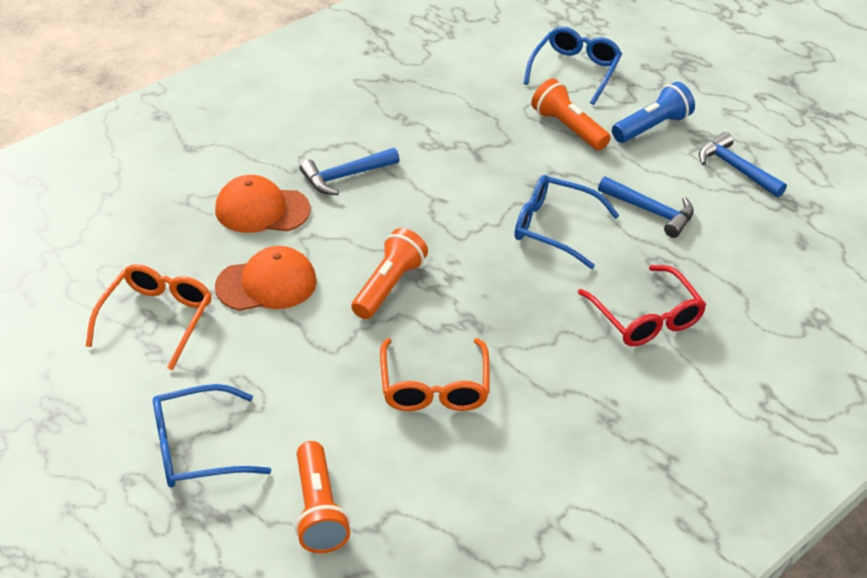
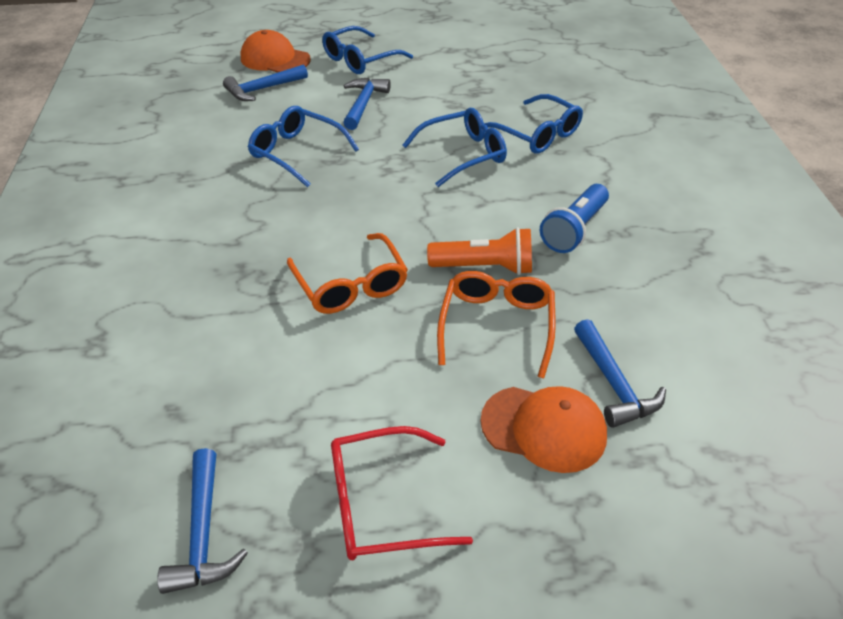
blue glasses: [153,384,271,487] [514,175,620,269] [523,27,622,105] = 3 -> [248,106,359,187] [322,26,413,74] [402,108,507,187] [484,94,583,154] = 4
blue hammer: [300,148,399,195] [598,176,694,238] [699,132,787,197] = 3 -> [157,448,248,594] [223,64,308,101] [343,78,391,130] [574,319,666,428] = 4
orange flashlight: [295,441,350,553] [351,228,428,319] [531,79,611,150] = 3 -> [427,227,532,275] = 1

